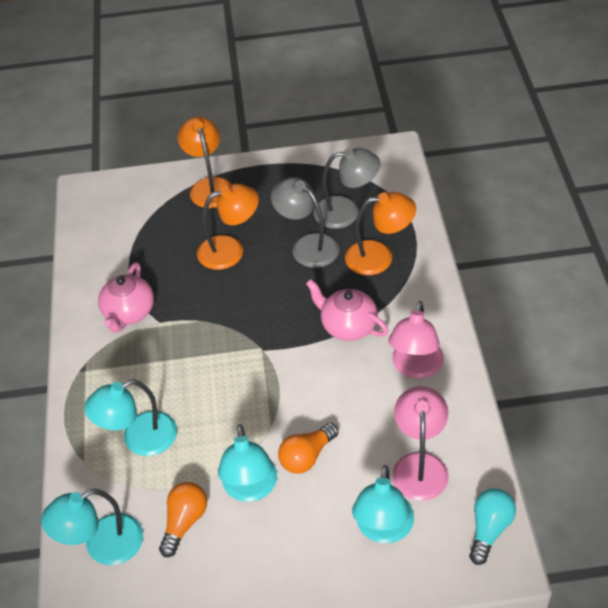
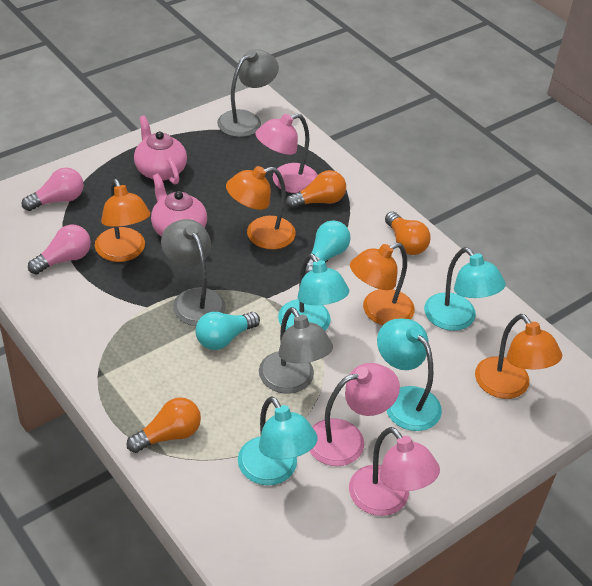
grey lamp: [271,177,339,268] [314,148,381,229] = 2 -> [161,219,226,326] [217,49,279,137] [259,307,333,394] = 3
orange lamp: [178,117,231,208] [197,184,259,270] [345,192,416,275] = 3 -> [95,179,150,262] [226,166,296,249] [350,243,415,325] [475,314,562,399] = 4
orange light bulb: [159,482,207,557] [278,423,339,474] = 2 -> [127,397,201,453] [286,170,346,209] [385,212,431,255] = 3
pink lamp: [388,301,444,379] [392,386,449,501] = 2 -> [256,113,318,193] [310,363,400,466] [349,427,440,516] = 3
pink light bulb: none = 0 -> [22,167,84,211] [28,225,91,274] = 2
turquoise light bulb: [469,488,516,565] = 1 -> [195,312,260,350] [305,220,350,274] = 2

